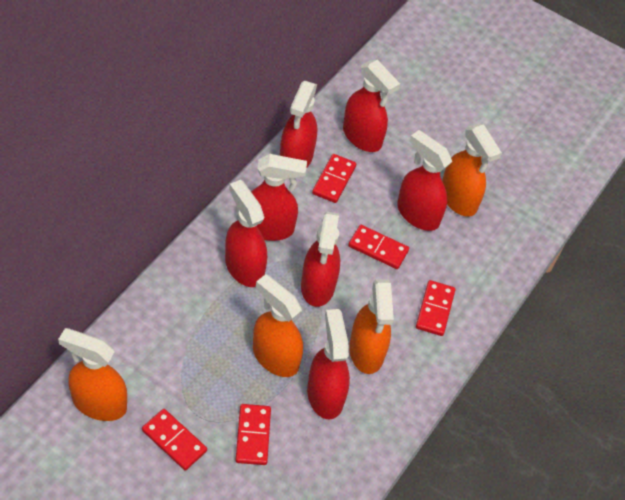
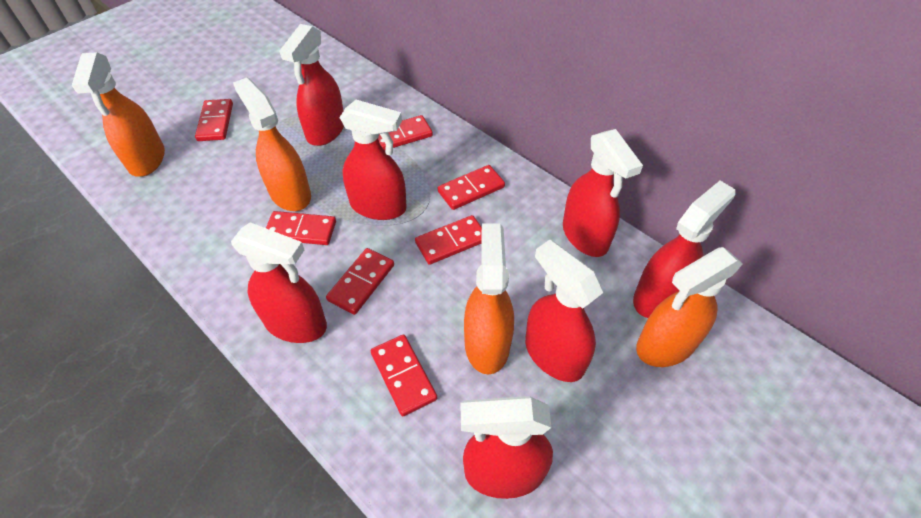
red domino: [142,409,207,471] [235,404,271,465] [312,154,356,203] [348,225,409,269] [416,280,455,336] = 5 -> [195,99,233,141] [266,211,336,245] [326,248,394,315] [371,334,437,416] [378,115,433,150] [415,215,482,265] [438,165,505,210] = 7

